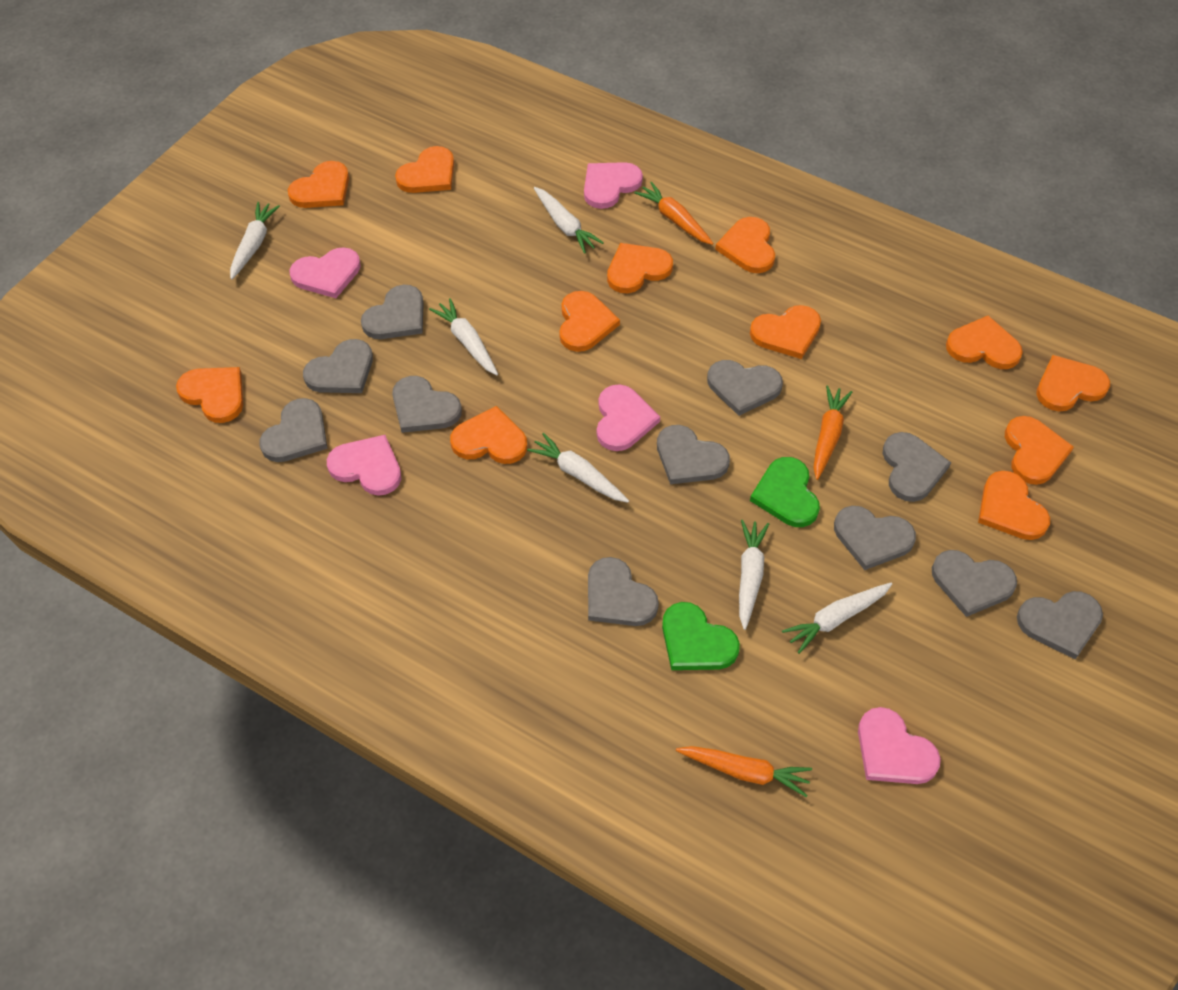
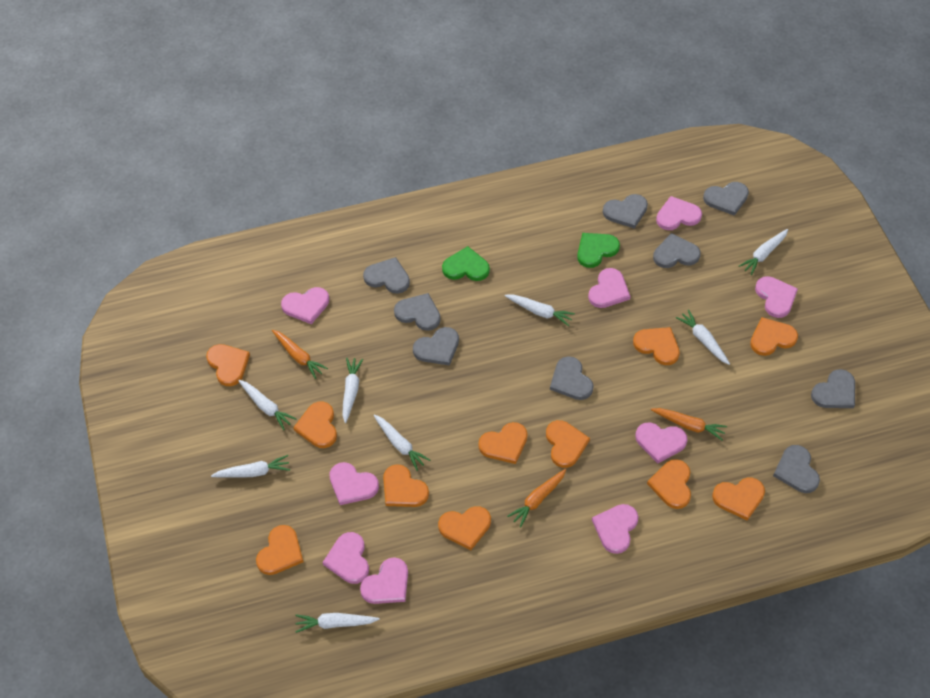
grey heart: [259,398,328,462] [303,339,373,393] [361,285,424,339] [392,376,462,433] [588,557,659,626] [657,425,730,484] [707,360,783,416] [834,506,916,570] [883,432,951,502] [932,550,1017,617] [1017,591,1103,659] = 11 -> [363,257,410,294] [394,293,441,331] [413,327,459,366] [550,356,594,400] [603,194,648,229] [653,233,701,268] [703,182,749,216] [773,445,820,493] [811,369,855,408] = 9
orange heart: [176,367,243,423] [288,161,349,208] [395,146,454,193] [450,406,527,464] [559,291,620,352] [607,243,673,293] [715,217,775,273] [750,305,821,359] [946,315,1023,369] [978,471,1050,540] [1005,416,1074,485] [1036,355,1110,411] = 12 -> [206,344,250,386] [256,525,303,575] [293,402,337,448] [383,464,429,507] [438,506,491,550] [478,422,528,464] [546,420,590,468] [633,327,680,365] [647,459,691,509] [712,478,765,521] [750,317,798,356] = 11
pink heart: [290,247,361,298] [327,435,401,496] [584,162,643,209] [597,384,660,451] [858,707,941,784] = 5 -> [281,287,329,324] [322,532,369,584] [329,462,379,505] [360,557,408,604] [588,268,630,308] [592,504,638,554] [635,423,687,463] [656,196,702,230] [755,276,798,318] = 9
white carrot: [230,202,280,280] [429,298,498,375] [527,432,629,503] [534,187,604,254] [739,520,769,630] [782,583,892,654] = 6 -> [211,455,290,478] [238,380,296,430] [295,613,380,633] [342,358,363,423] [373,414,430,471] [505,294,575,326] [676,310,730,365] [739,229,788,275] = 8

